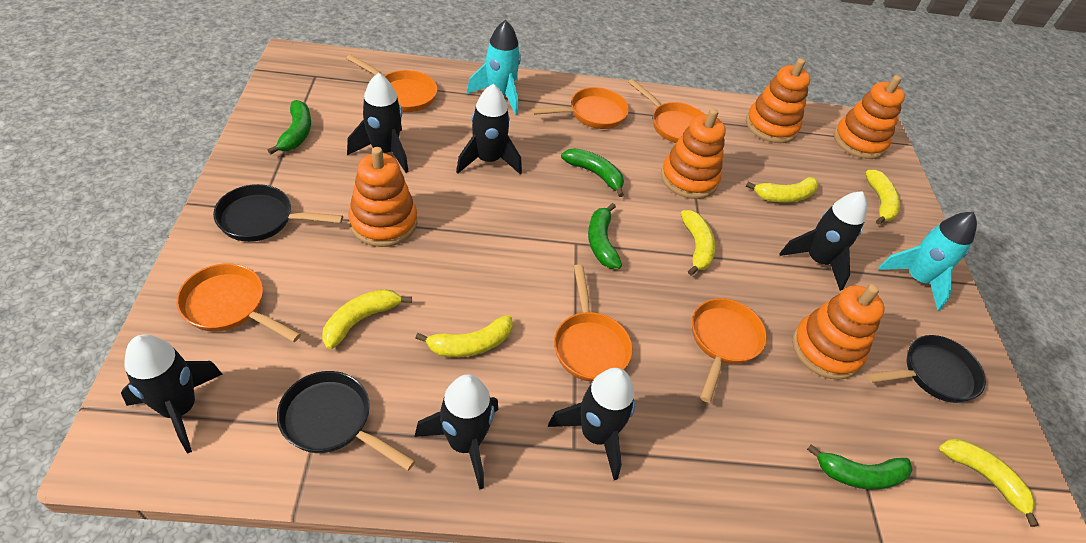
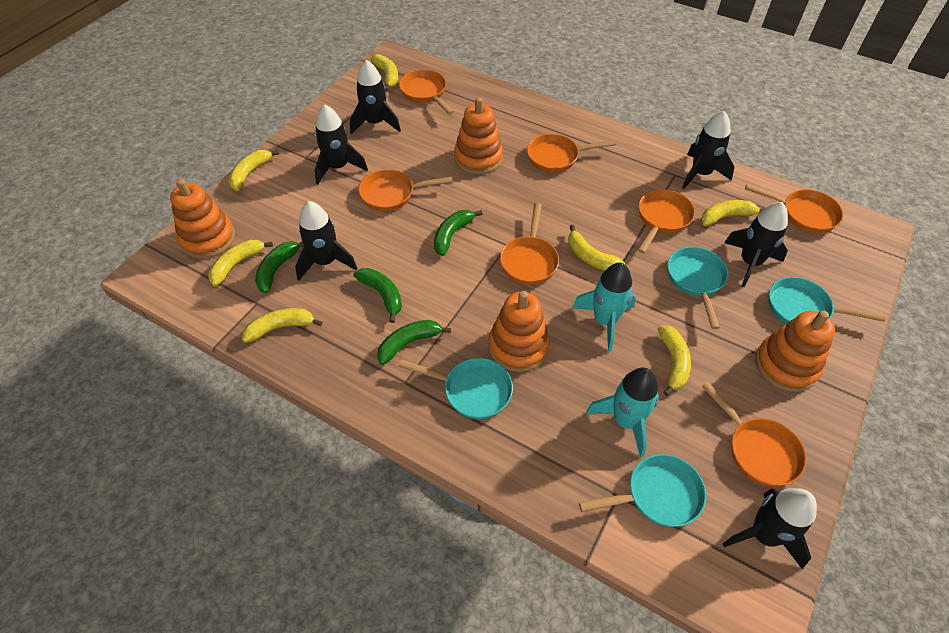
black pan: [213,184,343,242] [277,371,415,471] [866,335,986,403] = 3 -> none = 0
orange pan: [176,263,301,342] [346,54,437,112] [531,87,629,129] [554,264,633,382] [628,79,705,143] [692,298,767,403] = 6 -> [359,169,453,211] [399,69,454,115] [500,203,559,285] [527,134,617,172] [638,189,695,253] [702,382,807,486] [745,184,843,233] = 7
orange stacking toy: [348,147,417,247] [661,108,726,199] [746,58,810,143] [792,284,885,380] [834,75,905,159] = 5 -> [170,179,235,258] [454,97,503,175] [488,291,550,372] [755,311,835,392] = 4
turquoise pan: none = 0 -> [399,358,513,419] [579,454,706,527] [667,247,729,329] [769,277,886,324] = 4
yellow banana: [322,289,412,349] [415,315,513,357] [681,210,715,276] [746,177,819,203] [865,170,900,225] [939,439,1039,527] = 6 -> [208,240,273,286] [229,150,279,191] [242,308,323,343] [370,54,398,91] [568,225,625,271] [658,325,691,396] [701,200,763,226] = 7

